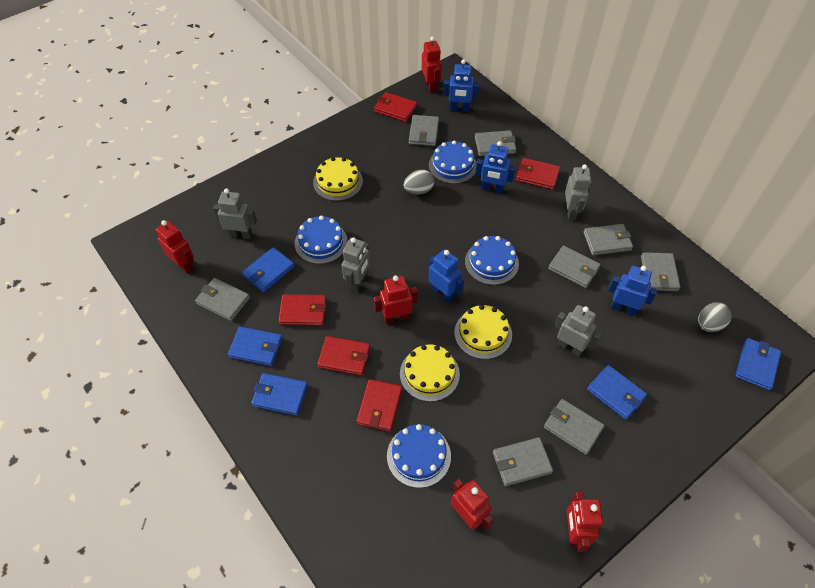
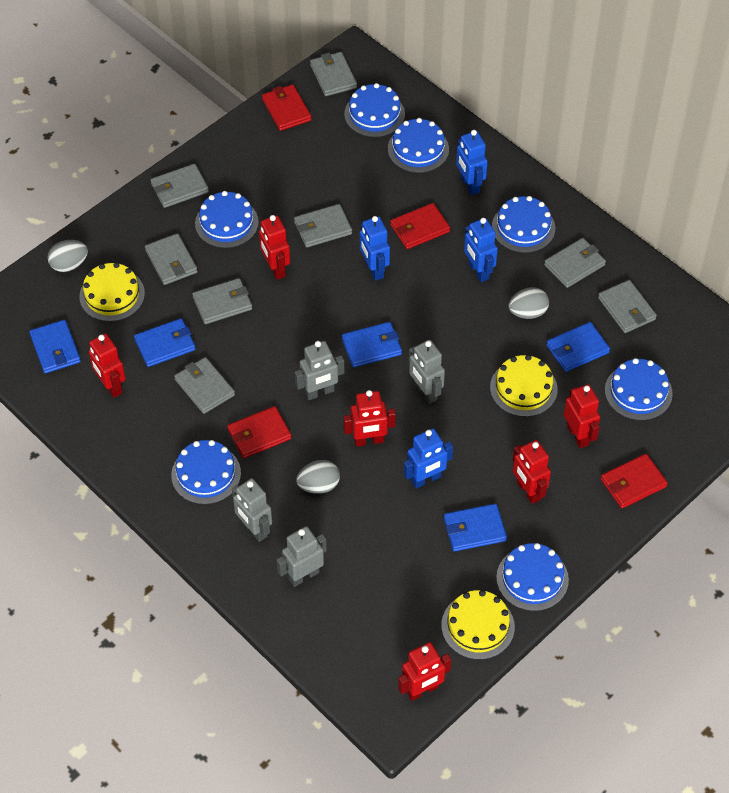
blue cake: [295,216,348,264] [387,424,451,488] [429,140,477,184] [465,236,519,285] = 4 -> [171,440,241,505] [195,191,259,248] [344,83,405,137] [388,118,449,173] [492,196,555,253] [496,543,569,611] [605,358,673,421] = 7
grey egg: [404,170,434,195] [698,302,732,332] = 2 -> [47,240,88,272] [296,460,340,494] [508,287,549,319] = 3
red robot: [156,220,194,274] [374,275,418,324] [422,37,442,93] [451,479,494,531] [567,492,603,552] = 5 -> [89,334,126,398] [259,215,290,280] [343,390,396,447] [398,642,452,701] [513,440,551,504] [564,384,600,448] = 6
red wallet: [278,294,326,326] [317,336,370,376] [356,379,402,432] [374,92,417,122] [516,158,560,190] = 5 -> [227,406,292,458] [262,84,312,131] [390,203,450,249] [601,454,668,508] = 4

